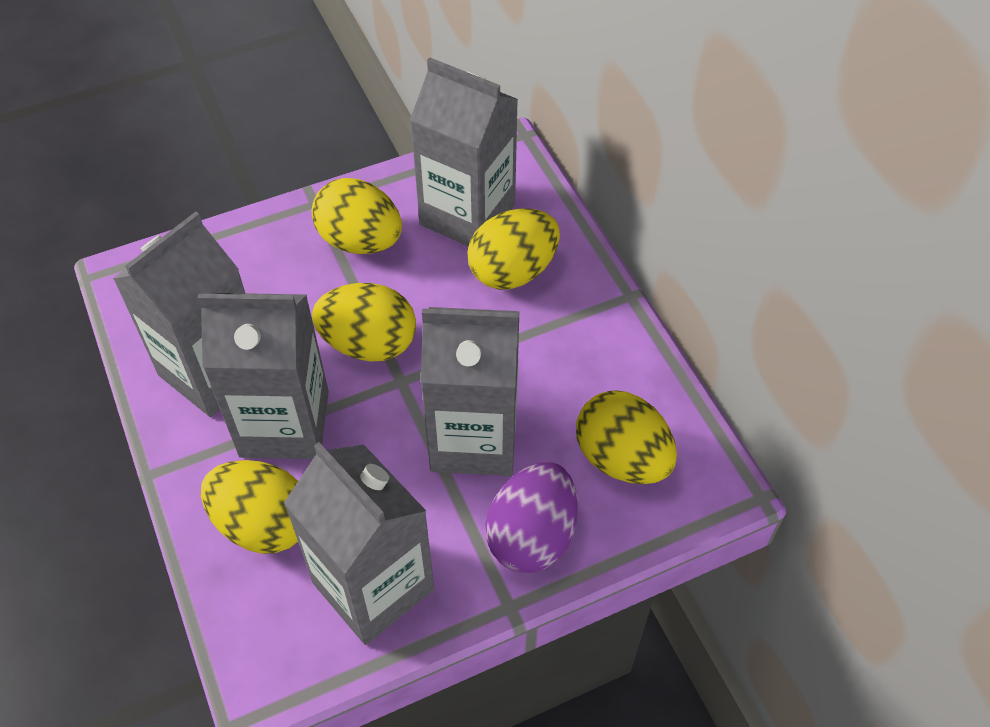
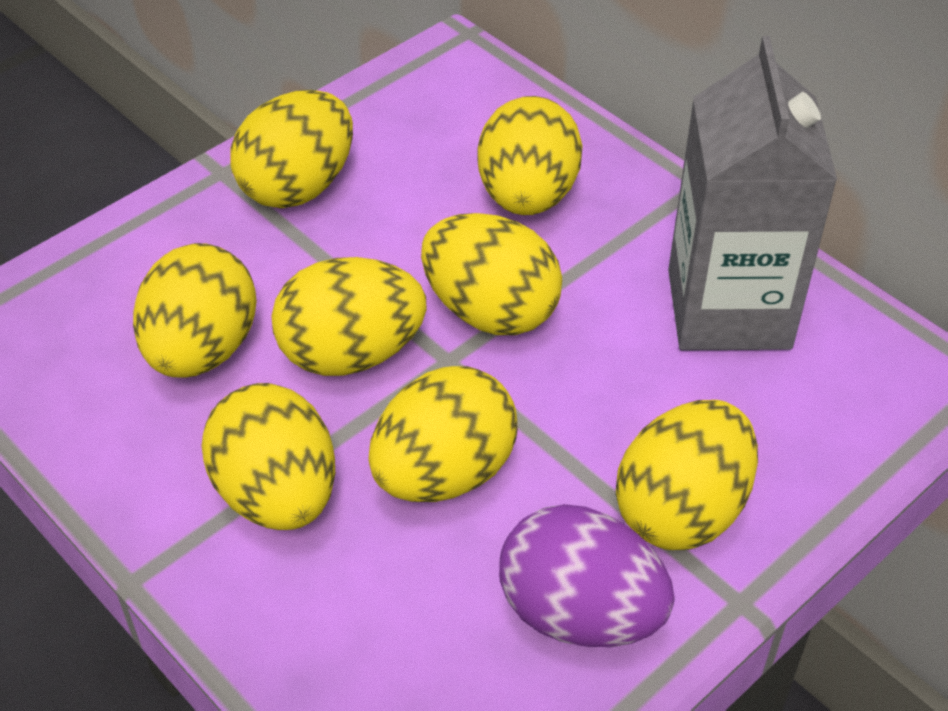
grey carton: [113,212,245,417] [198,293,329,459] [284,442,434,645] [410,57,518,247] [421,307,520,476] = 5 -> [668,36,837,350] = 1
yellow egg: [201,460,298,554] [312,178,402,254] [312,283,416,361] [467,208,560,290] [576,390,677,484] = 5 -> [133,243,257,377] [202,383,335,530] [230,90,353,208] [271,257,427,376] [369,366,518,502] [421,213,562,335] [477,96,583,215] [616,400,758,550] = 8

